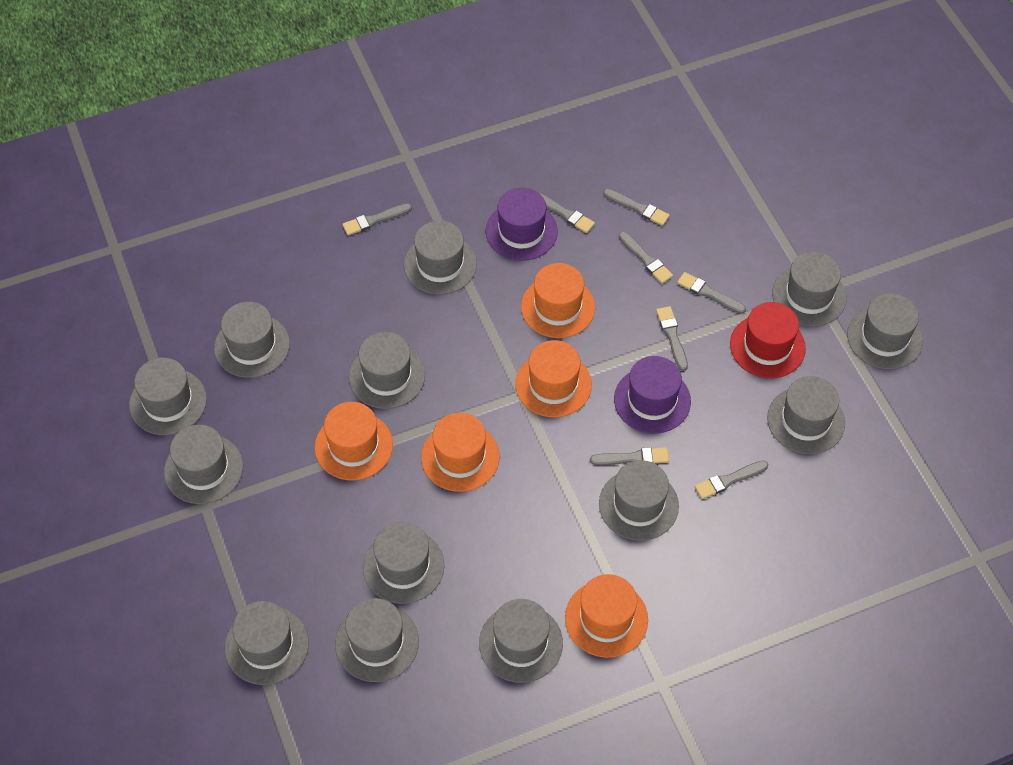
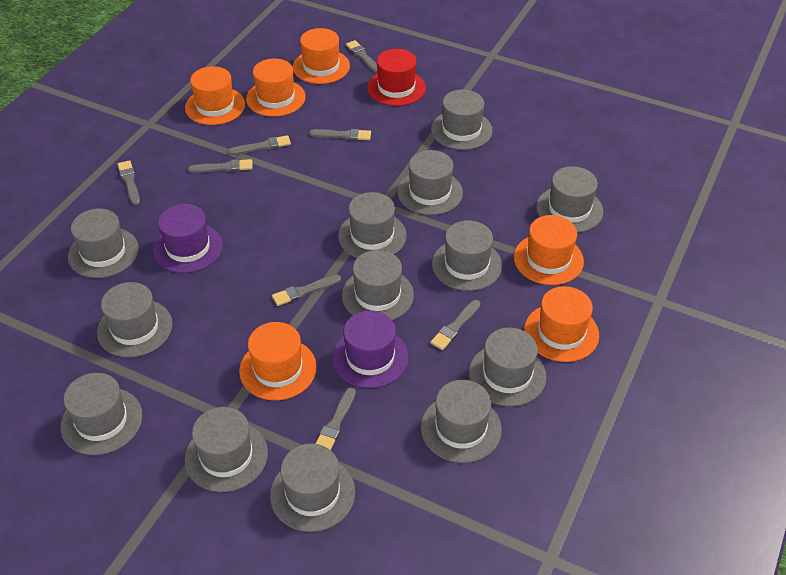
orange hat: [315,402,393,480] [421,413,500,492] [515,340,592,417] [521,263,595,338] [565,574,648,658] = 5 -> [185,66,245,125] [239,322,317,400] [246,59,306,117] [293,28,350,84] [514,215,584,285] [524,286,599,362] = 6

